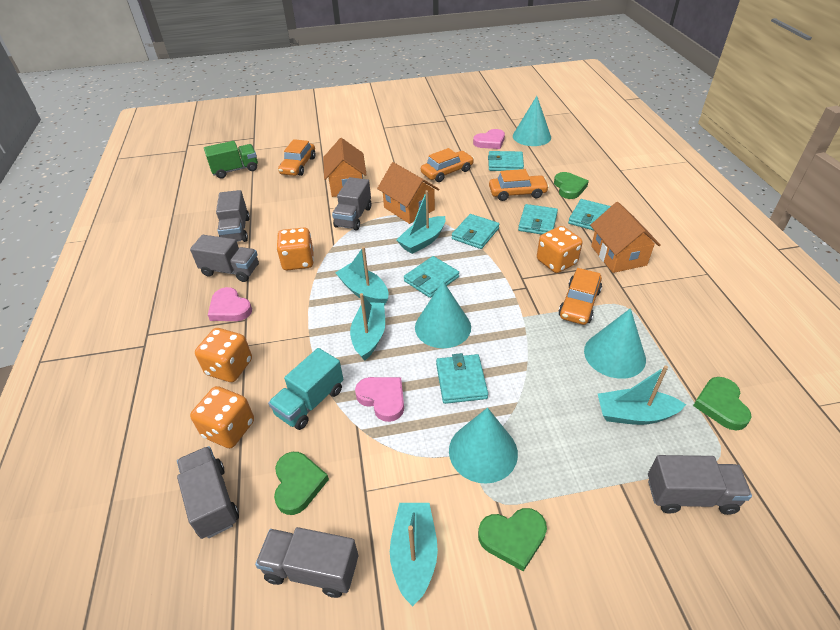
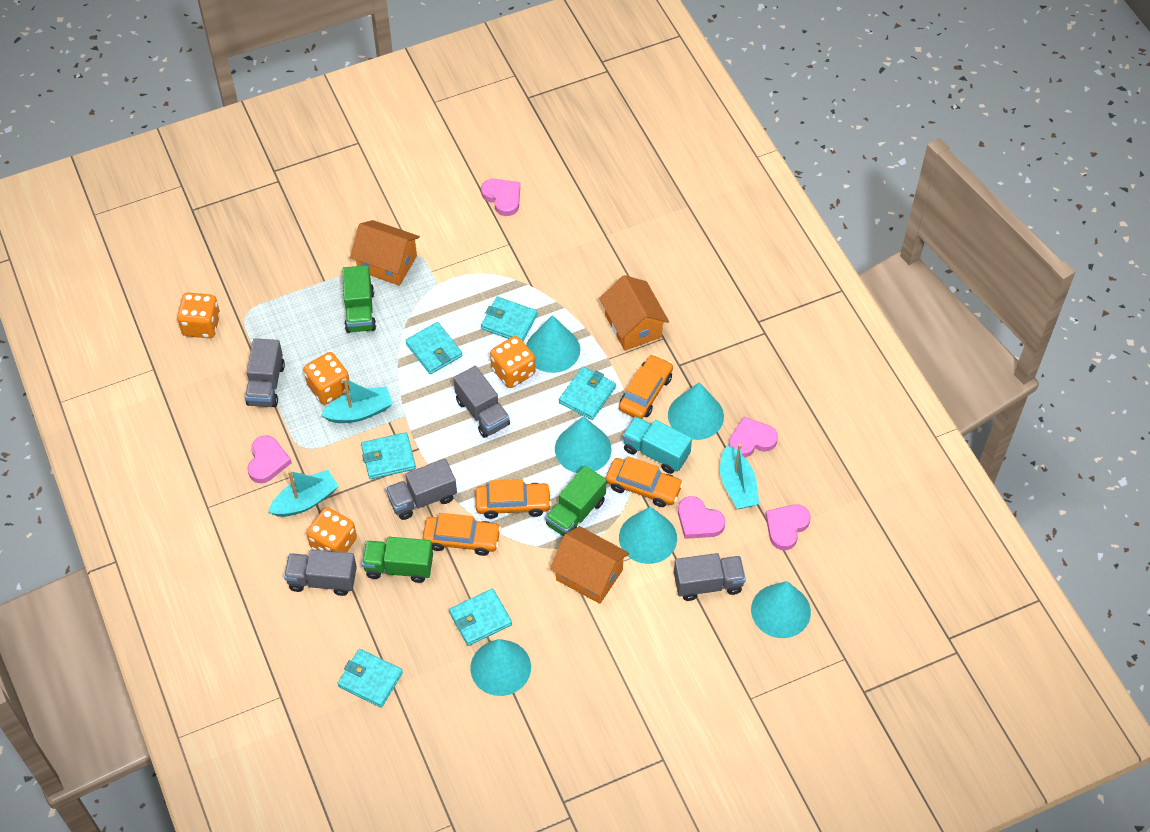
green heart: [274,452,329,515] [478,508,547,571] [554,172,589,199] [693,377,752,430] = 4 -> none = 0
green truck: [204,141,258,179] = 1 -> [342,265,376,333] [362,537,433,583] [546,466,606,536] = 3
grey truck: [177,446,239,539] [190,235,259,282] [216,190,250,242] [255,527,358,598] [332,177,372,230] [648,455,752,515] = 6 -> [245,338,285,407] [284,550,357,596] [386,459,457,520] [453,366,510,438] [674,553,746,601] = 5
pink heart: [208,287,252,321] [355,377,404,422] [473,129,505,149] = 3 -> [247,435,292,483] [481,179,520,216] [678,496,725,539] [728,417,778,458] [765,505,811,550] = 5
turquoise boat: [335,247,388,306] [350,293,385,361] [390,503,438,607] [397,190,446,254] [598,365,686,425] = 5 -> [269,470,339,517] [321,378,393,423] [720,444,759,509] = 3
turquoise cone: [415,281,471,348] [449,408,518,484] [513,96,551,146] [584,308,646,379] = 4 -> [470,639,531,696] [526,315,580,373] [555,416,611,473] [619,507,677,564] [668,382,724,440] [751,581,811,638] = 6

